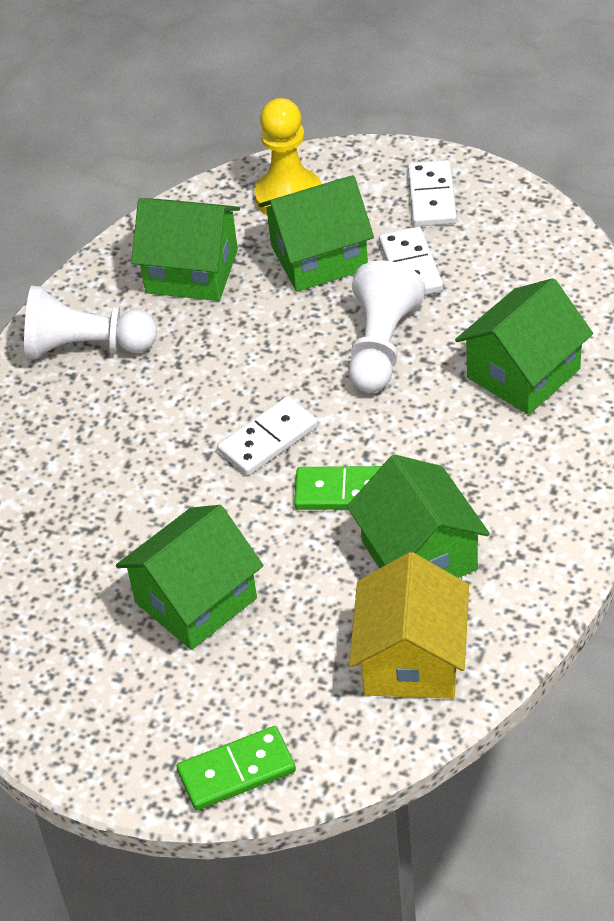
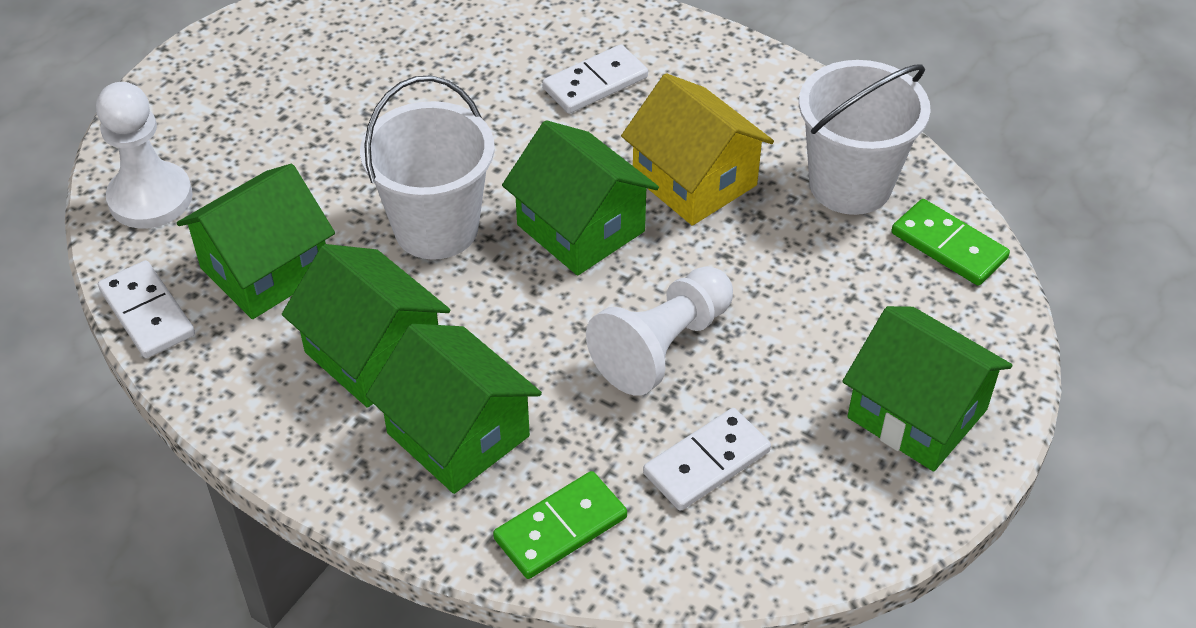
white bucket: none = 0 -> [360,76,494,260] [799,60,931,215] = 2
yellow pawn: [255,98,322,215] = 1 -> none = 0

